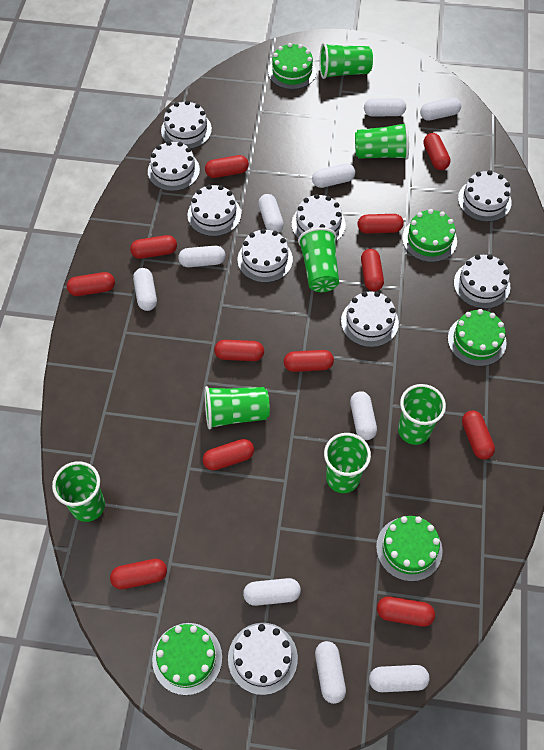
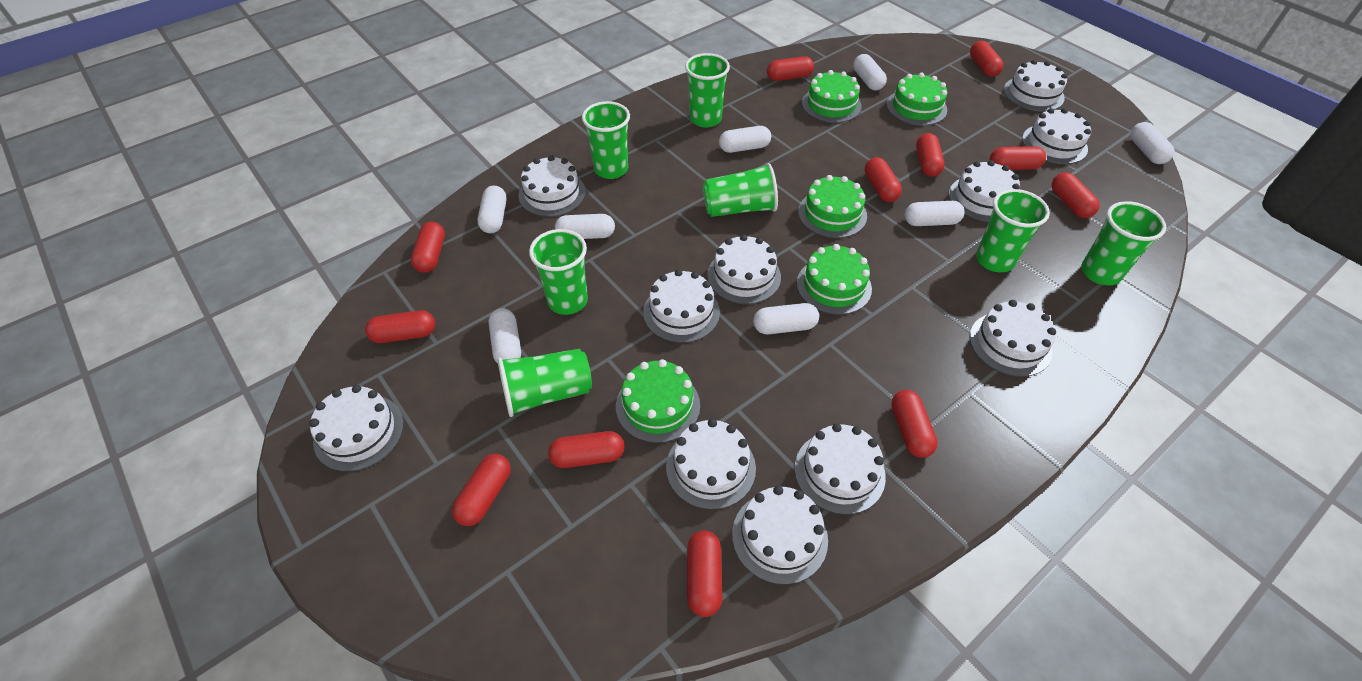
white cake: [148,141,200,191] [161,100,212,149] [187,185,241,236] [228,623,298,695] [238,229,293,283] [292,194,346,242] [341,291,399,347] [454,254,510,309] [458,170,512,222] = 9 -> [309,385,404,472] [518,155,586,217] [643,269,720,343] [666,419,756,510] [707,234,781,304] [732,486,828,585] [794,423,886,515] [949,160,1020,222] [970,300,1056,377] [1004,60,1068,112] [1022,108,1091,164] = 11
white capsule: [133,268,157,311] [178,246,225,267] [243,578,301,606] [258,194,284,233] [312,163,355,188] [315,641,346,704] [350,391,377,440] [364,98,406,116] [369,665,429,692] [420,97,461,121] = 10 -> [478,185,506,233] [489,308,521,363] [555,214,615,239] [719,126,771,153] [753,303,819,334] [853,54,887,90] [905,201,965,226] [1130,122,1175,164] = 8

